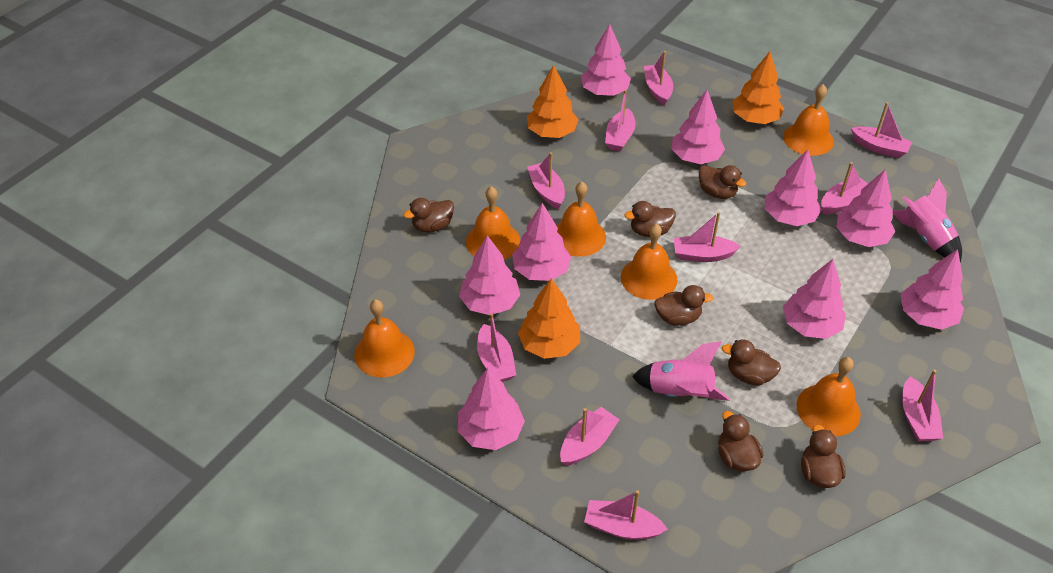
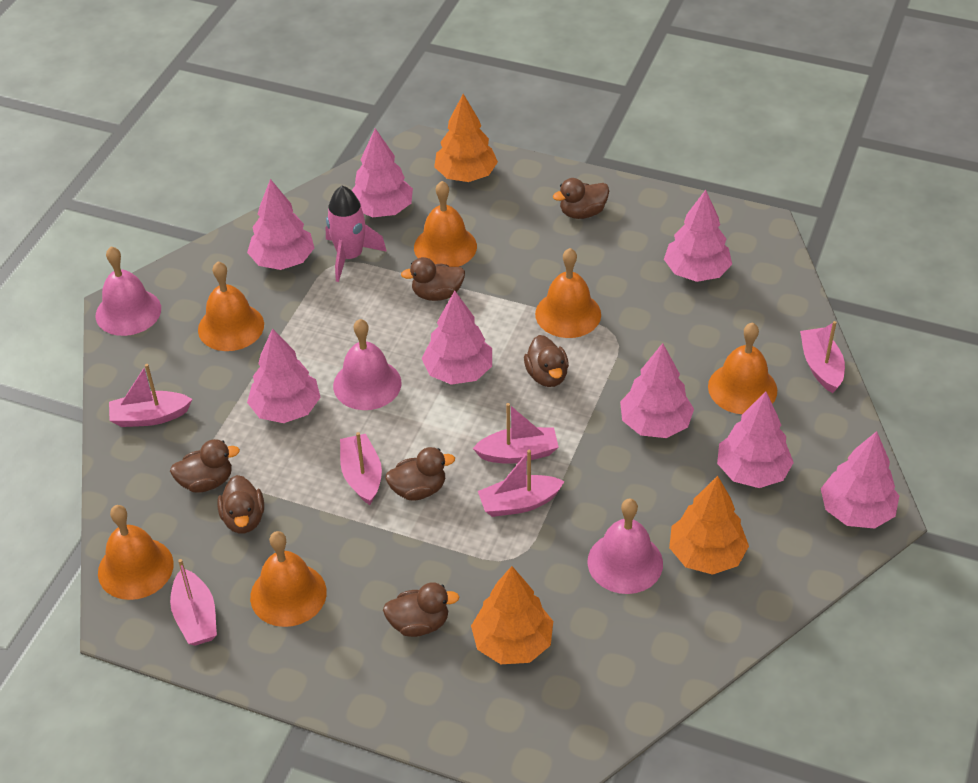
pink bell: none = 0 -> [96,246,161,336] [333,319,401,410] [587,499,663,594] = 3
pink boat: [477,313,516,382] [527,152,565,209] [560,407,620,466] [584,490,668,540] [605,90,636,152] [644,51,673,106] [674,212,741,262] [821,162,868,214] [851,102,912,158] [902,370,943,441] = 10 -> [109,364,192,427] [170,559,217,646] [340,432,382,505] [473,403,559,464] [478,450,565,517] [800,321,845,393] = 6
pink rocket: [632,342,730,401] [893,178,962,262] = 2 -> [326,186,387,282] = 1
pink tree: [458,368,525,450] [459,235,520,315] [512,203,571,281] [581,24,631,96] [671,90,725,164] [765,149,822,226] [783,259,846,339] [836,170,895,247] [901,249,964,330] = 9 -> [247,179,314,270] [247,328,321,423] [351,128,413,217] [422,291,492,385] [620,343,694,438] [664,190,732,282] [717,391,794,488] [821,431,899,529] = 8

